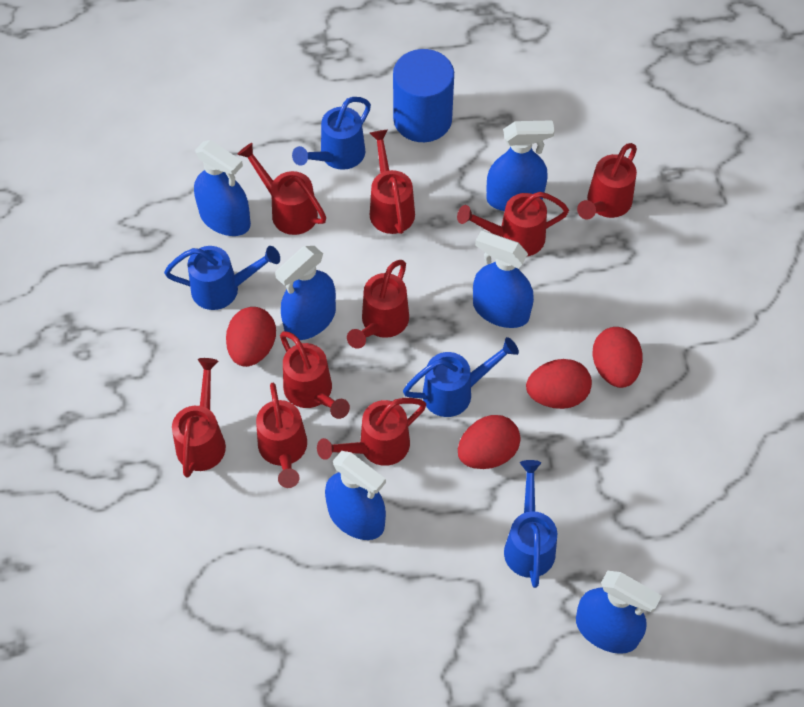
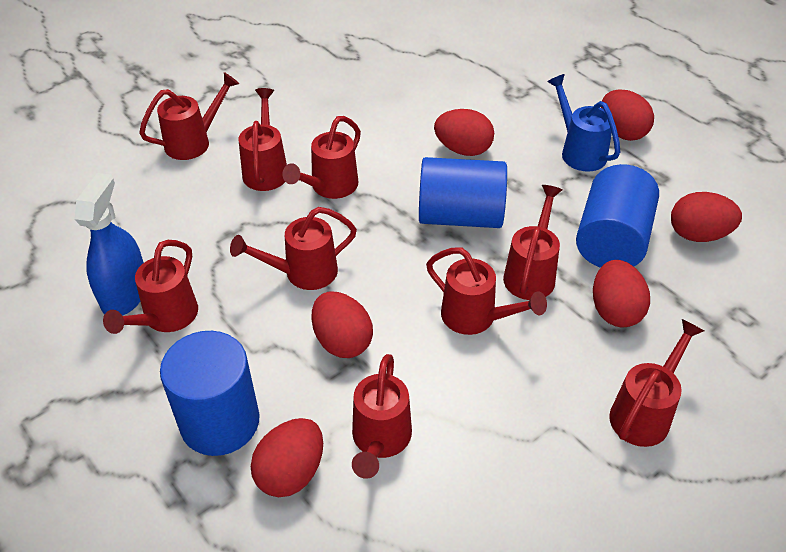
blue cylinder: [393,49,454,142] = 1 -> [160,331,260,456] [419,157,507,228] [576,164,659,268] = 3
blue spray bottle: [194,140,251,236] [275,246,336,340] [325,451,386,540] [473,230,534,328] [486,120,555,211] [576,571,662,654] = 6 -> [74,173,144,316] = 1
blue watering can: [164,246,280,310] [292,97,371,170] [403,337,519,417] [504,460,557,588] = 4 -> [547,74,620,171] = 1
red egg: [226,307,276,367] [458,415,521,469] [526,359,592,409] [592,327,643,388] = 4 -> [251,418,323,497] [312,291,373,358] [434,109,494,156] [593,260,650,327] [601,89,654,141] [671,192,742,242] = 6

